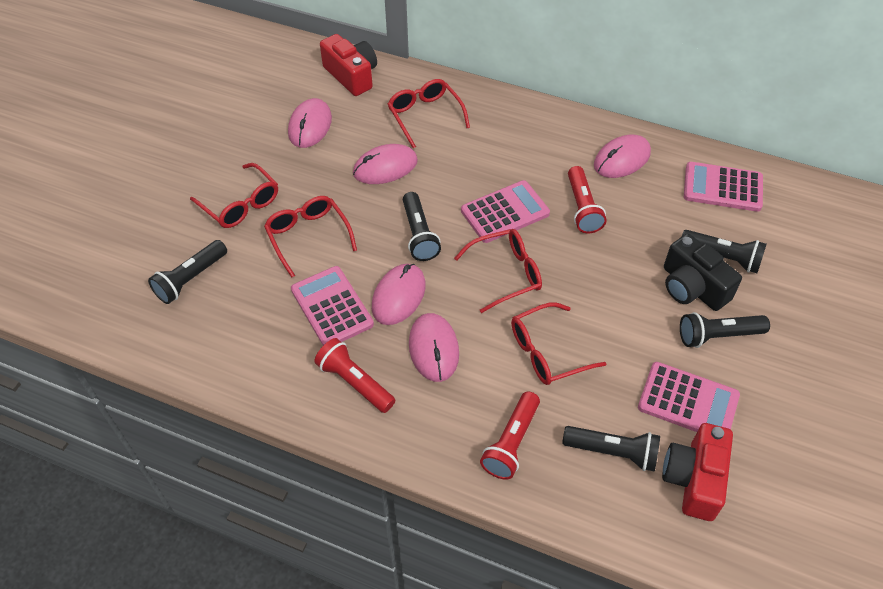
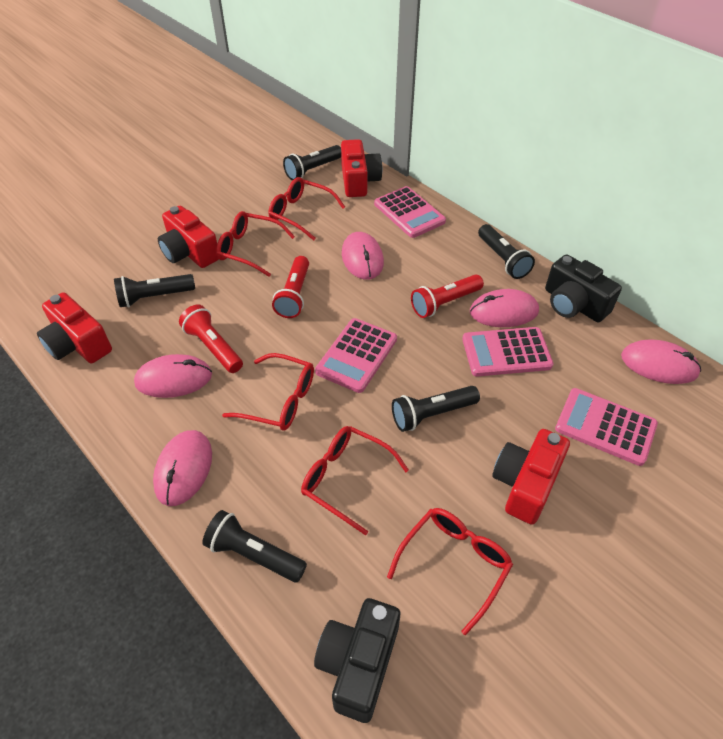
black camera: [664,234,742,311] = 1 -> [314,598,400,723] [545,254,622,322] = 2
red camera: [320,34,377,96] [662,423,733,521] = 2 -> [37,292,112,363] [158,206,219,268] [341,139,382,197] [492,429,570,525] = 4

